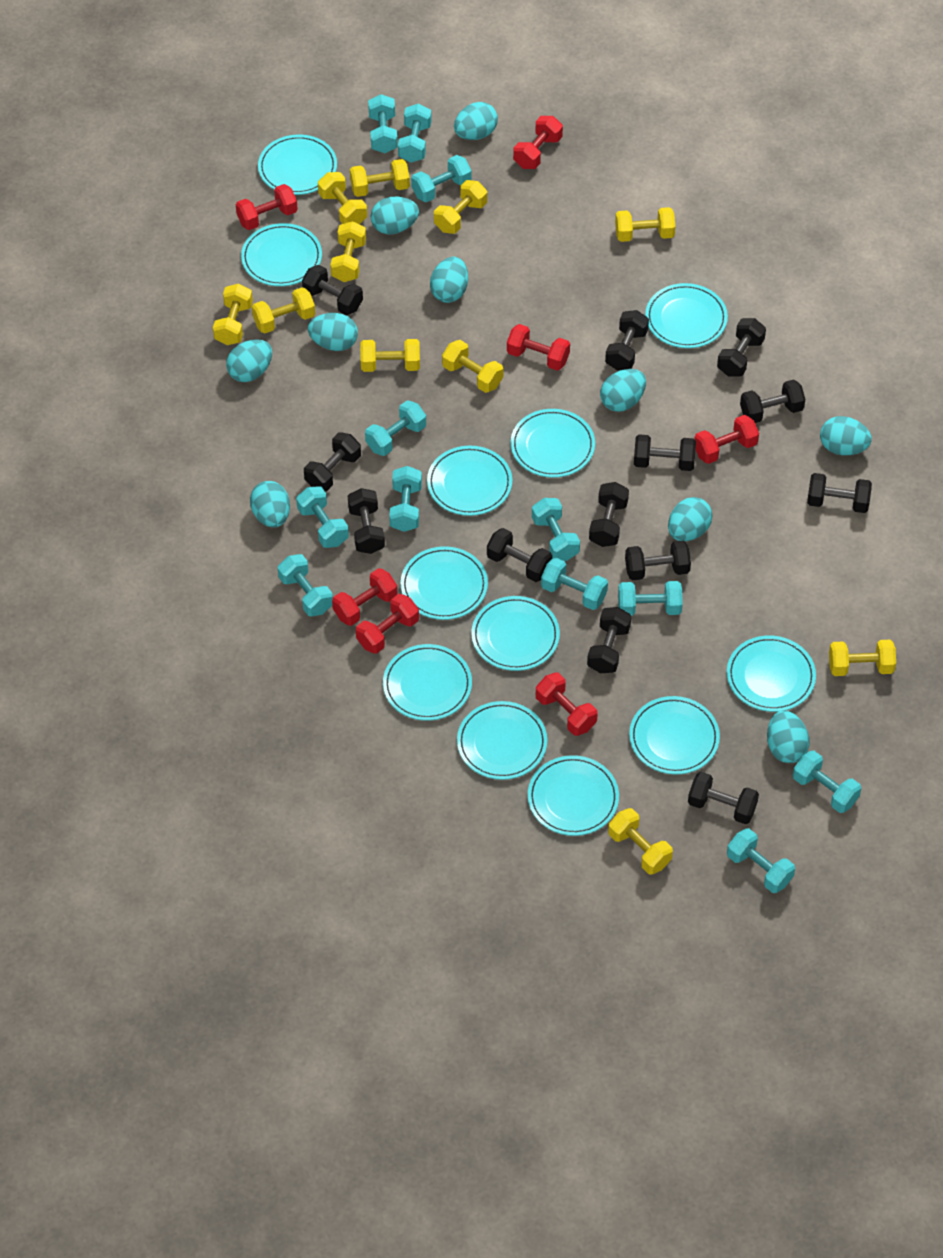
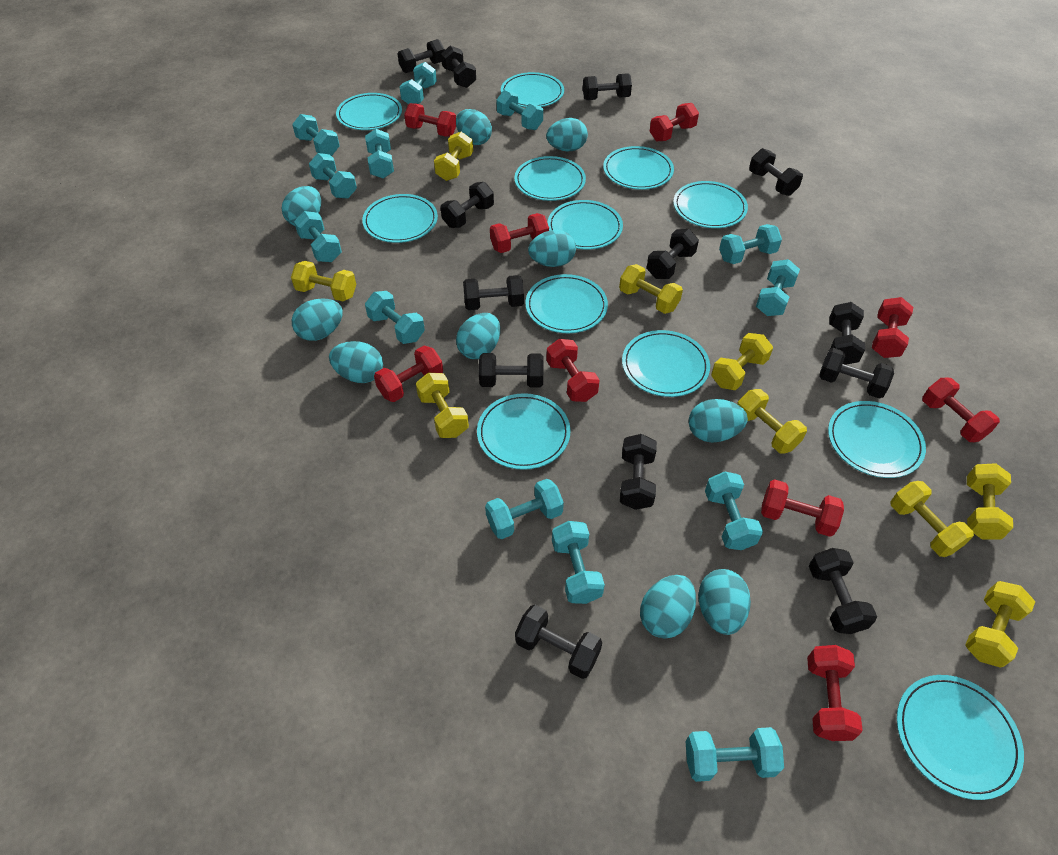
red dumbbell: [236,184,298,230] [332,568,397,626] [356,594,419,654] [507,324,570,371] [513,116,563,169] [536,673,598,736] [694,415,759,464] = 7 -> [374,346,443,402] [404,103,456,137] [490,213,549,253] [546,339,600,402] [650,103,699,141] [761,479,844,537] [807,645,863,741] [872,297,913,358] [922,378,1000,442] = 9
turquoise dumbbell: [278,554,333,616] [296,486,349,548] [365,400,426,456] [368,94,398,153] [389,466,422,532] [398,103,432,163] [411,155,472,202] [532,498,580,561] [541,558,608,610] [618,581,683,616] [727,828,795,893] [793,751,861,813] = 12 -> [292,114,340,156] [294,211,342,262] [309,153,357,199] [365,129,394,178] [365,291,425,344] [399,62,437,104] [485,479,564,539] [496,90,543,130] [552,521,605,604] [686,727,784,782] [705,471,763,550] [719,224,782,264] [756,259,800,316] = 13
yellow dumbbell: [213,284,253,345] [252,287,315,334] [318,172,367,224] [330,221,366,282] [350,159,410,197] [360,339,420,372] [434,180,487,234] [442,340,503,393] [608,808,673,874] [615,207,675,242] [829,640,896,676] = 11 -> [291,261,356,301] [416,373,469,438] [434,132,473,181] [619,264,683,314] [711,333,773,390] [737,389,807,454] [891,481,974,557] [965,581,1035,668] [967,463,1013,539] = 9

